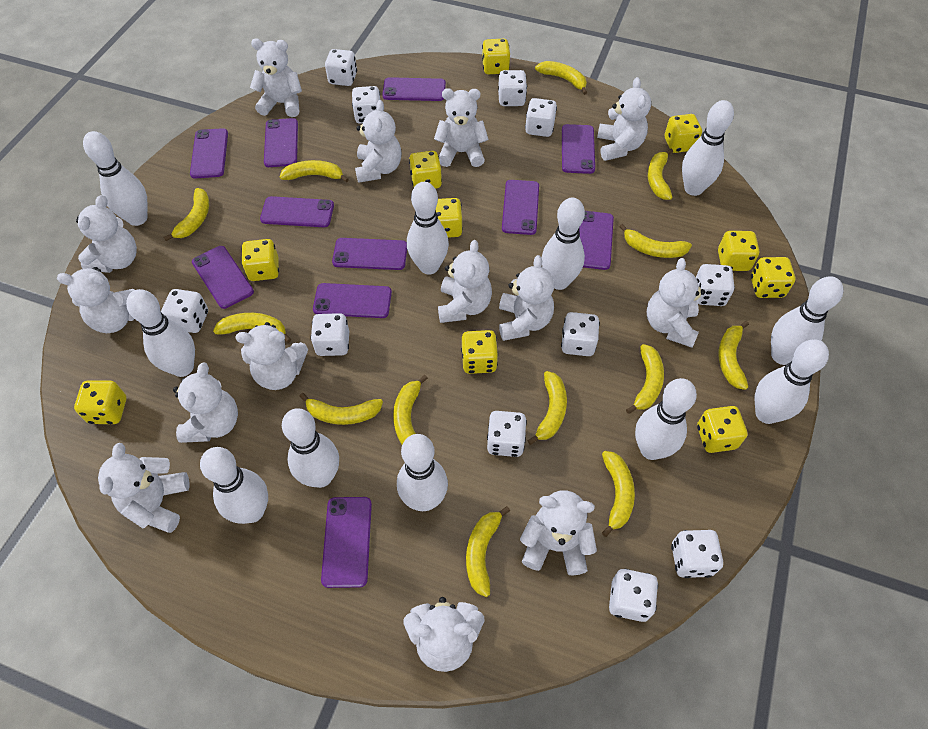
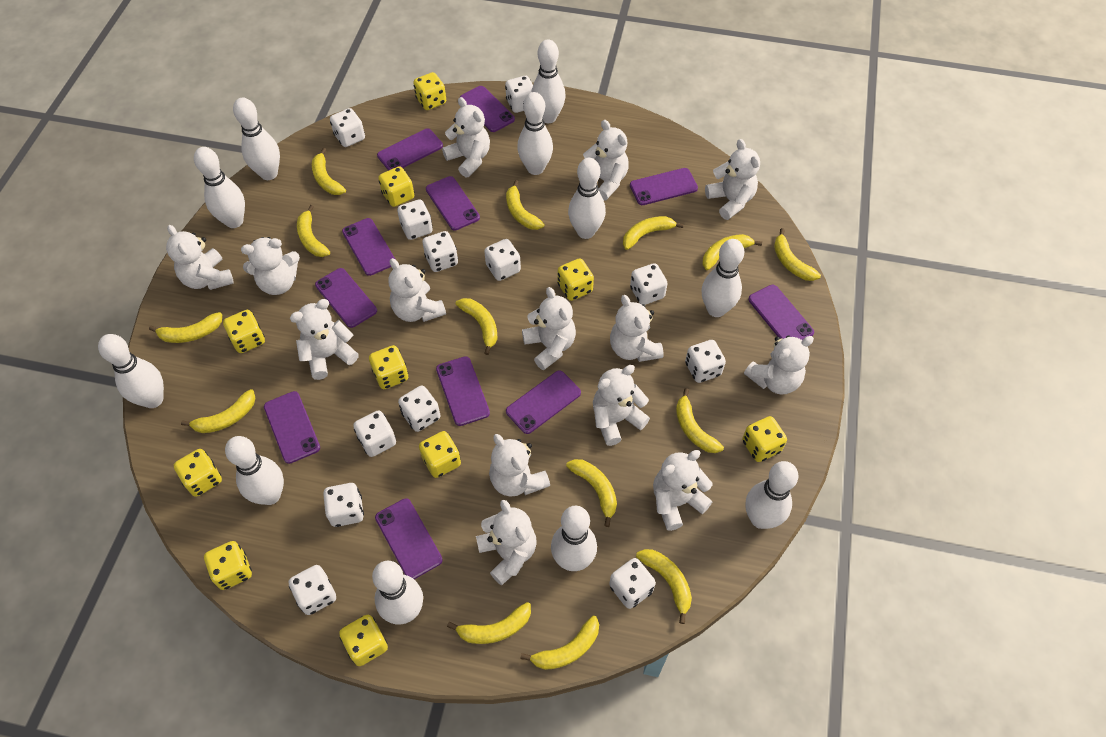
white dice: [161,289,208,333] [310,313,349,356] [325,49,357,86] [352,86,380,124] [487,411,527,457] [498,70,527,106] [525,98,557,137] [561,312,600,356] [609,569,658,622] [671,530,723,578] [696,264,735,306] = 11 -> [289,565,336,615] [323,483,364,527] [330,108,365,147] [353,410,396,457] [397,199,433,240] [398,385,440,432] [422,231,458,272] [484,239,521,281] [505,76,533,113] [609,558,656,609] [630,263,668,305] [685,340,726,383] = 12
yellow banana: [164,188,209,241] [213,313,291,343] [279,160,349,182] [299,393,383,425] [393,375,428,445] [466,506,510,597] [527,371,567,445] [535,61,587,95] [602,451,635,537] [619,224,692,258] [626,344,664,414] [648,149,673,200] [718,321,749,390] = 13 -> [149,312,222,343] [181,389,255,433] [297,205,330,257] [312,148,346,195] [447,602,531,644] [456,298,498,355] [506,180,544,230] [520,616,599,670] [566,459,617,527] [623,216,684,250] [636,549,692,624] [676,388,724,453] [703,234,762,270] [774,228,821,281] = 14

